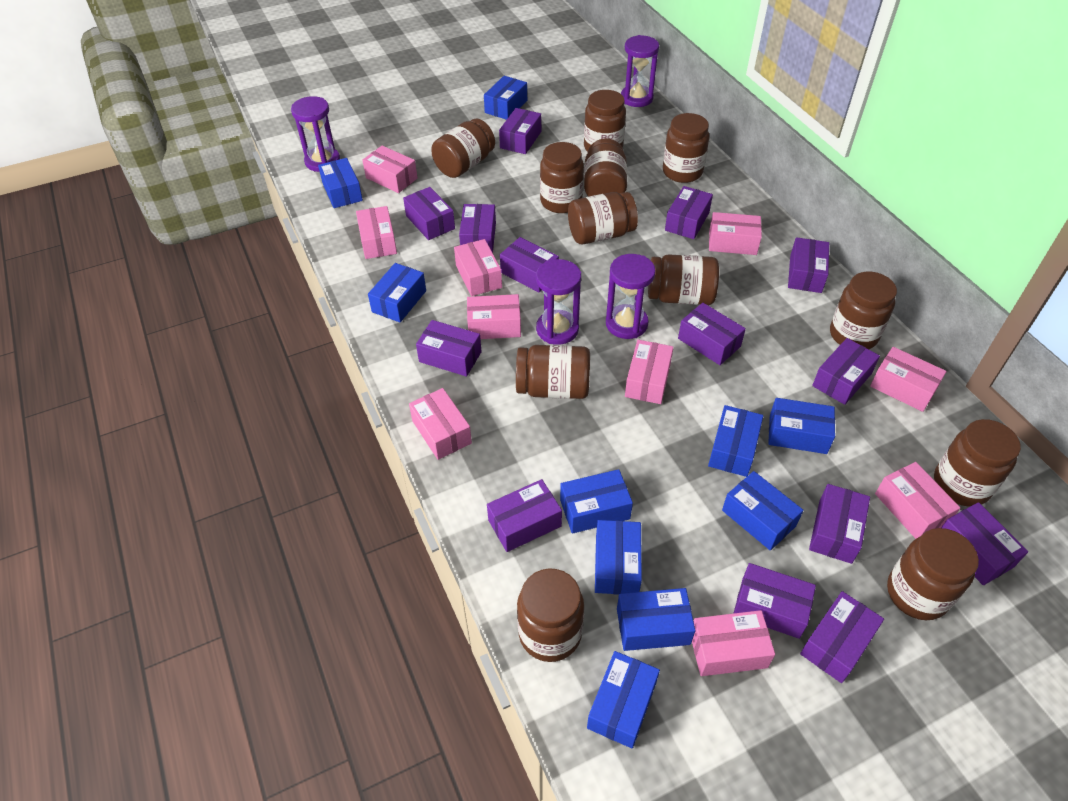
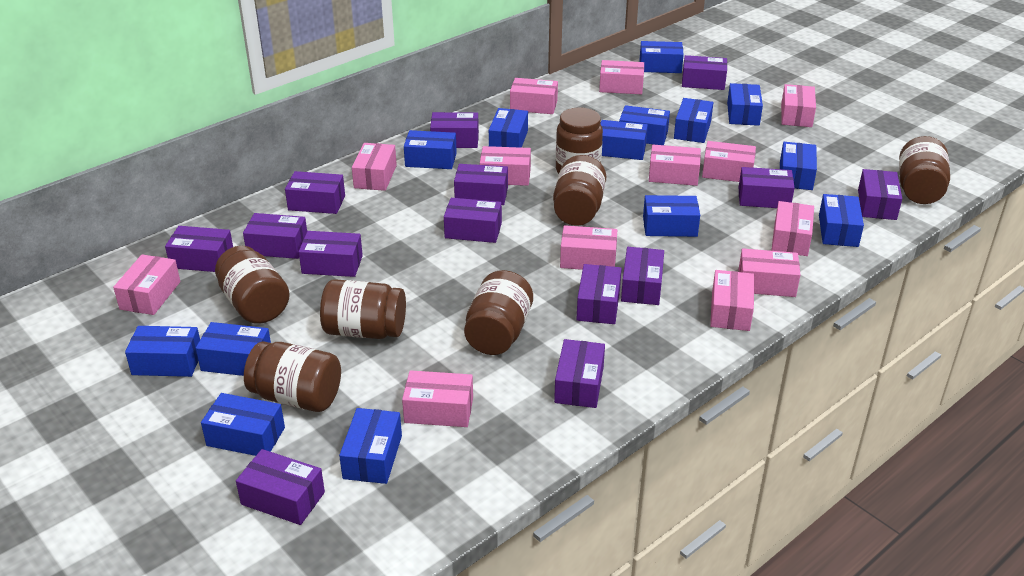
blue box: [318,158,363,208] [368,263,426,322] [484,76,527,120] [560,469,633,534] [587,651,660,748] [595,520,642,595] [617,588,695,651] [708,405,763,477] [722,471,804,550] [768,398,835,454] = 10 -> [125,326,200,377] [196,322,271,376] [201,393,285,456] [339,408,402,484] [404,130,457,169] [489,108,528,148] [600,120,648,160] [619,105,670,145] [640,41,684,73] [643,195,700,237] [674,98,713,143] [727,83,763,126] [780,142,817,190] [819,194,864,247] = 14
brown jar: [431,118,495,178] [516,345,590,399] [517,568,584,662] [540,142,584,213] [568,192,638,244] [584,90,626,152] [584,138,627,197] [648,254,719,305] [663,113,709,183] [830,271,897,349] [887,528,979,620] [934,419,1021,507] = 12 -> [215,246,290,324] [244,341,341,412] [320,279,406,339] [464,270,533,355] [553,155,606,226] [556,108,603,174] [899,136,950,204] = 7
pink box: [356,206,397,259] [362,146,417,193] [409,388,472,460] [454,239,502,296] [467,294,521,339] [625,340,674,404] [692,610,775,676] [709,212,762,255] [870,347,947,412] [875,462,960,539] = 10 -> [113,255,180,315] [352,143,397,191] [402,370,473,427] [480,146,531,186] [510,78,558,114] [560,225,617,270] [599,60,644,94] [649,145,701,186] [702,141,756,182] [710,270,754,331] [738,248,800,297] [771,201,814,256] [781,84,816,127] = 13
purple hourglass: [291,96,340,172] [536,259,581,345] [606,254,656,339] [621,35,659,107] = 4 -> none = 0

